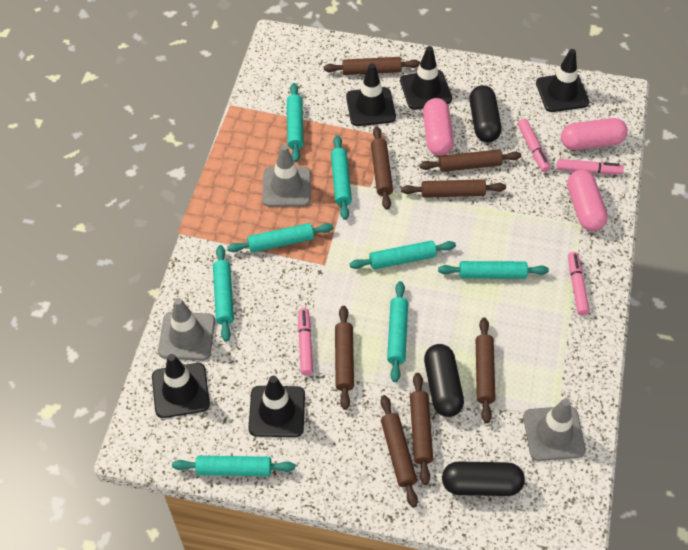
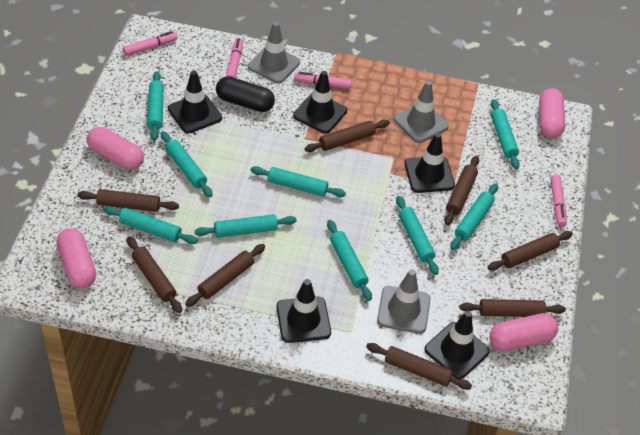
black capsule: [424,344,464,417] [442,461,525,496] [469,85,501,142] = 3 -> [216,76,275,112] = 1
pink capsule: [423,98,454,156] [561,118,628,150] [567,170,608,231] = 3 -> [56,228,96,289] [87,127,144,170] [490,313,558,351] [539,88,565,138] = 4
turquoise rolling pin: [172,456,295,476] [213,245,234,342] [227,223,333,253] [287,83,304,162] [331,135,352,220] [350,241,456,269] [387,281,408,382] [438,261,549,279] = 8 -> [103,206,198,244] [147,71,164,141] [161,131,213,197] [195,214,297,238] [250,166,346,197] [327,220,372,301] [396,196,439,275] [450,183,498,250] [491,99,520,169] = 9

